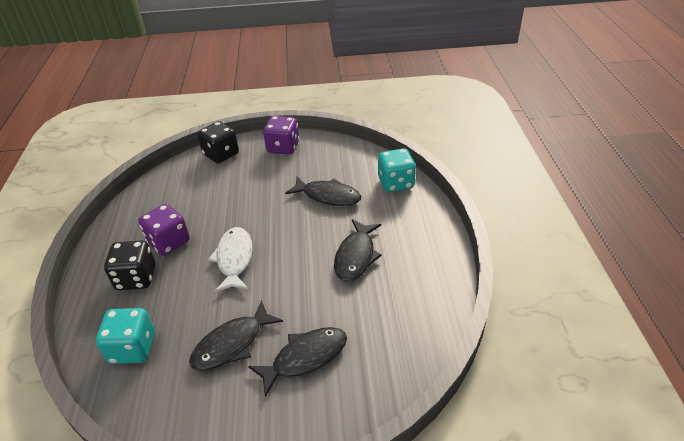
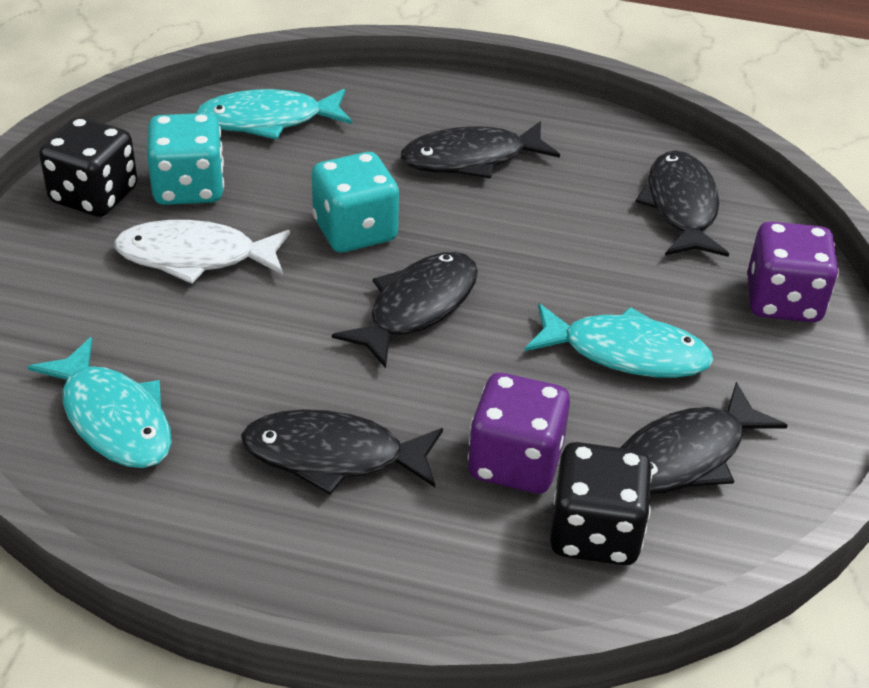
black fish: [189,300,283,371] [248,327,347,397] [285,177,361,206] [334,219,382,281] = 4 -> [241,409,443,495] [332,252,478,368] [401,121,560,179] [620,382,788,494] [635,150,729,257] = 5
turquoise fish: none = 0 -> [28,337,172,468] [196,89,352,140] [525,303,714,378] = 3

